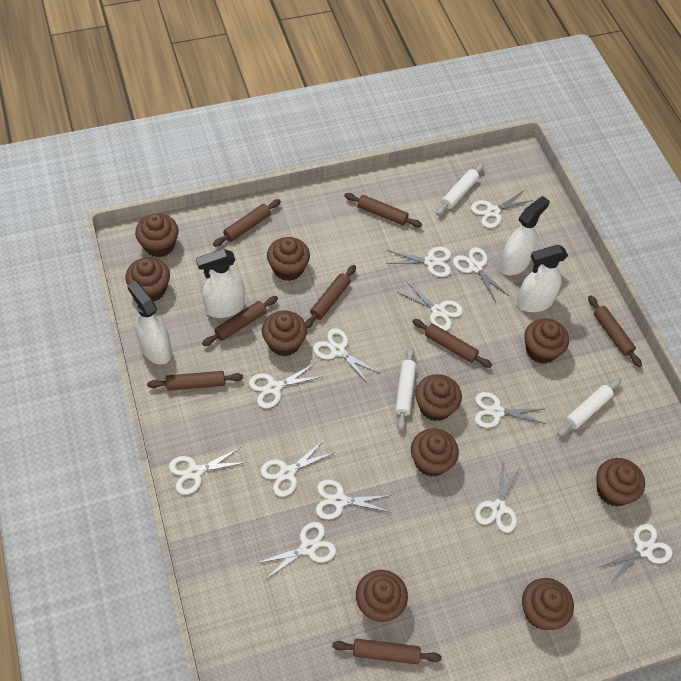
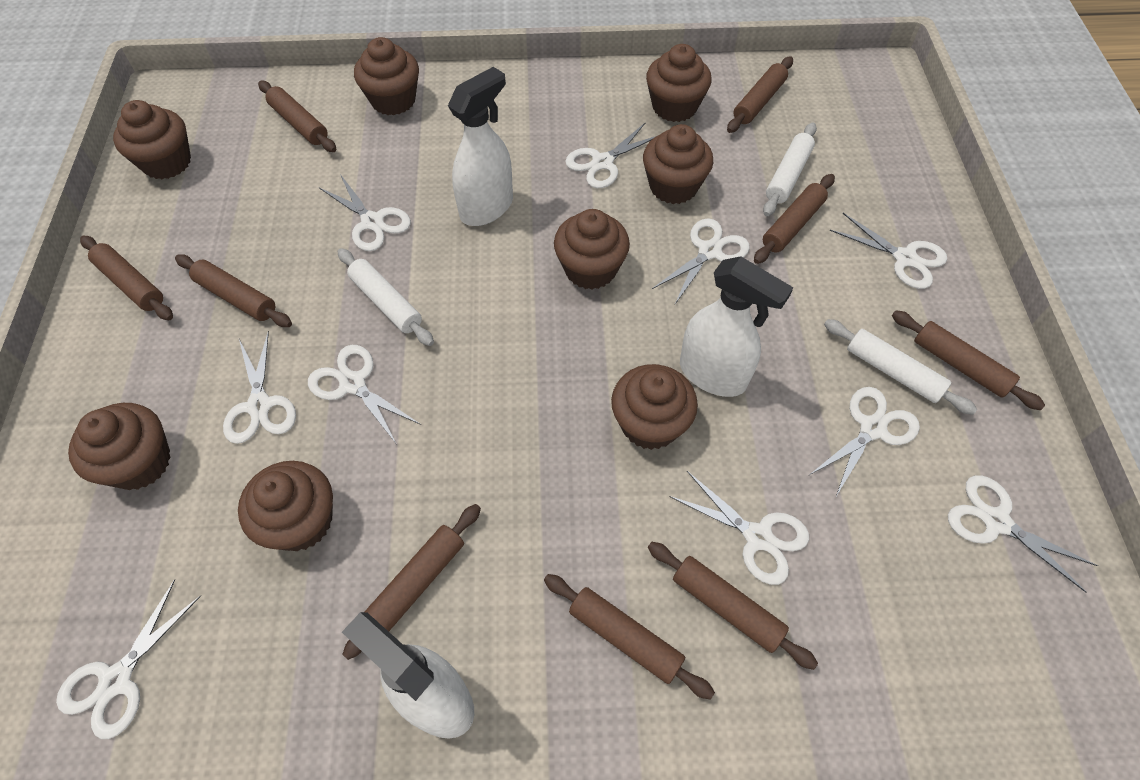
brown cupcake: [126,257,170,301] [135,213,179,257] [262,311,307,356] [267,237,310,281] [356,570,408,622] [411,428,459,477] [415,374,462,421] [522,578,574,630] [524,318,569,364] [596,458,645,507] = 10 -> [68,403,171,490] [113,100,191,179] [238,461,333,551] [354,37,419,115] [554,209,630,290] [611,364,698,450] [643,124,713,204] [646,44,712,122] = 8
brown rolling pin: [147,371,243,391] [202,296,278,346] [213,199,281,247] [305,265,356,328] [332,639,441,665] [344,193,422,228] [412,319,492,368] [588,295,642,367] = 8 -> [80,236,173,320] [175,254,292,327] [258,81,336,152] [342,504,481,660] [544,574,715,700] [648,542,818,670] [727,56,793,133] [754,174,835,264] [892,310,1045,410] = 9
white scissors: [169,447,247,495] [249,364,320,408] [257,522,336,580] [260,440,335,497] [313,328,379,384] [316,479,392,519] [386,247,451,277] [396,281,463,331] [453,247,509,302] [471,191,533,228] [475,392,546,428] [475,463,520,533] [599,524,672,582] = 13 -> [56,579,201,739] [223,331,296,444] [308,345,421,443] [319,174,411,251] [565,122,656,188] [652,219,750,304] [669,471,809,585] [809,387,920,496] [830,213,947,289] [948,475,1098,593] = 10
white spray bottle: [127,281,172,365] [196,249,245,318] [499,196,549,276] [516,245,568,312] = 4 -> [342,612,474,739] [448,67,513,226] [680,256,793,397] = 3

